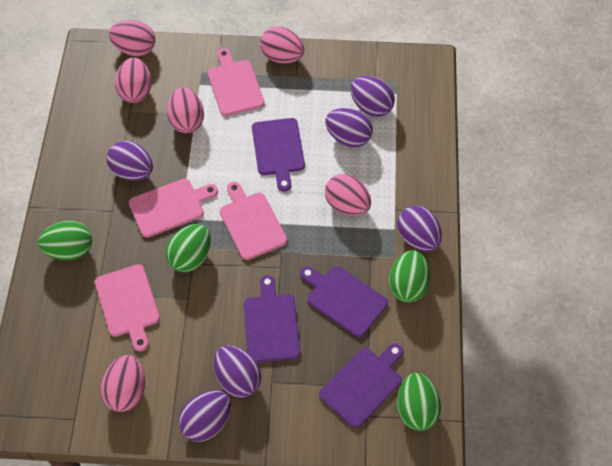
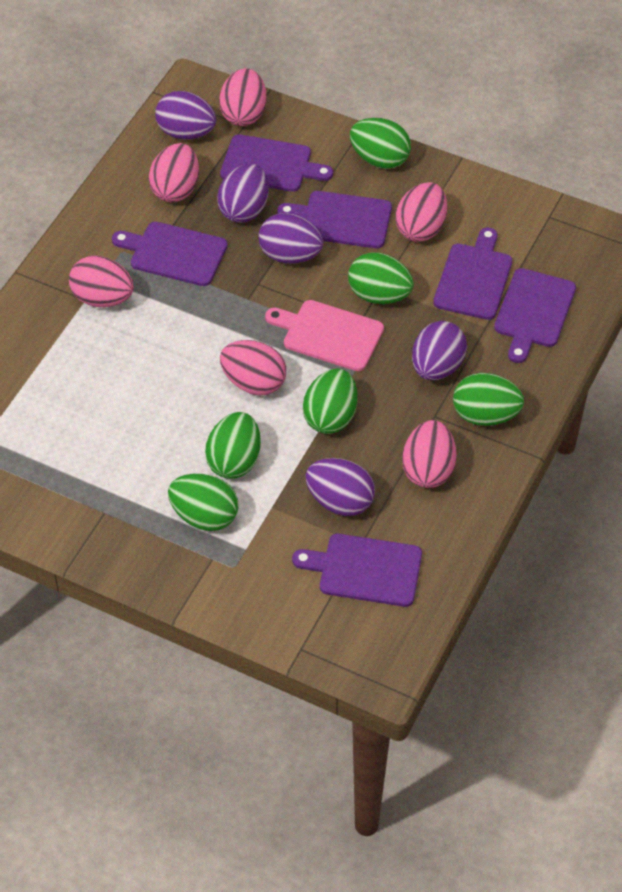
green egg: [38,221,92,261] [166,224,211,272] [389,250,430,302] [397,373,441,431] = 4 -> [168,473,238,531] [205,412,261,479] [303,369,357,434] [348,252,414,304] [350,118,411,169] [453,373,524,426] = 6
pink cutting board: [95,264,160,352] [129,179,218,238] [207,48,265,116] [220,182,287,260] = 4 -> [265,300,384,371] = 1
purple cutting board: [244,275,300,363] [252,118,305,192] [300,266,388,337] [319,343,403,428] = 4 -> [112,222,228,286] [220,134,333,192] [278,191,392,248] [292,534,422,607] [433,228,512,320] [494,268,576,363] = 6
purple egg: [107,141,153,181] [178,390,231,442] [214,345,261,398] [325,108,373,147] [350,76,395,117] [397,206,442,251] = 6 -> [155,91,216,139] [217,164,269,223] [258,213,323,264] [306,458,375,516] [412,321,467,380] = 5

